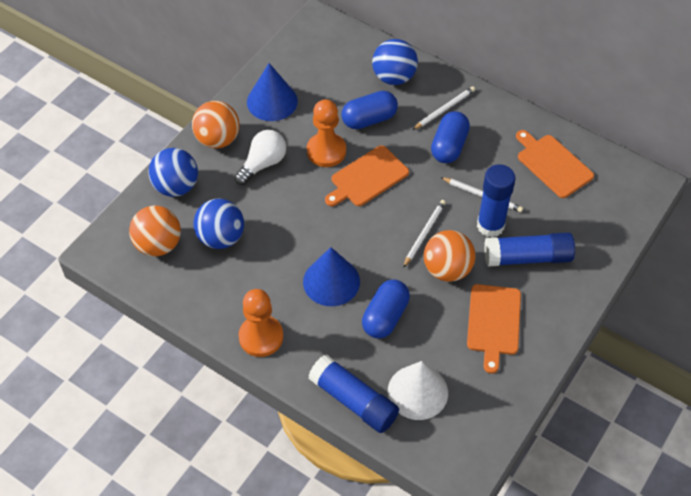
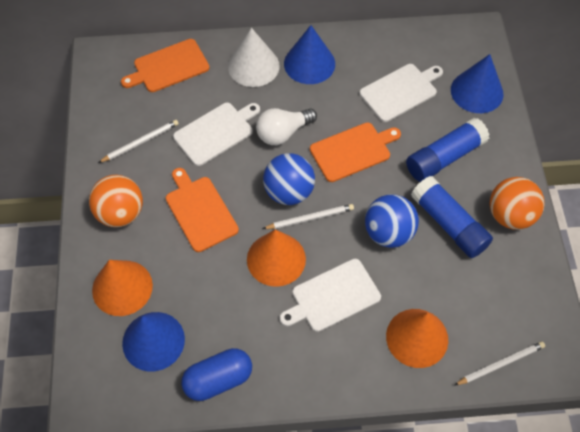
blue ball: [148,148,198,197] [193,199,244,249] [372,39,418,85] = 3 -> [263,153,315,205] [365,194,419,248] = 2
blue capsule: [341,91,398,129] [362,279,410,339] [431,111,470,163] = 3 -> [181,348,252,401] = 1
blue cone: [247,63,298,121] [303,247,360,306] = 2 -> [122,312,185,371] [284,25,335,84] [451,54,504,113] = 3
blue glue stick: [308,354,399,433] [477,164,516,237] [484,232,575,267] = 3 -> [406,118,489,182] [411,176,493,258] = 2
orange ball: [129,206,181,256] [192,101,240,148] [424,230,476,282] = 3 -> [89,175,143,227] [490,177,545,229] = 2
orange cone: none = 0 -> [92,260,153,316] [247,229,306,287] [386,309,448,368] = 3
orange pawn: [239,289,283,357] [307,99,346,167] = 2 -> none = 0
white cutting board: none = 0 -> [173,103,260,166] [280,259,381,332] [359,64,443,122] = 3

